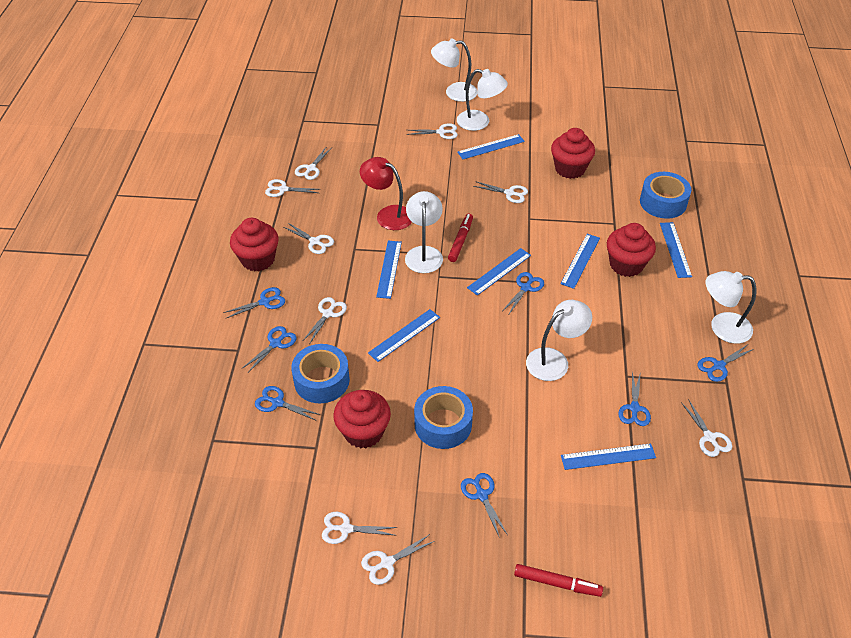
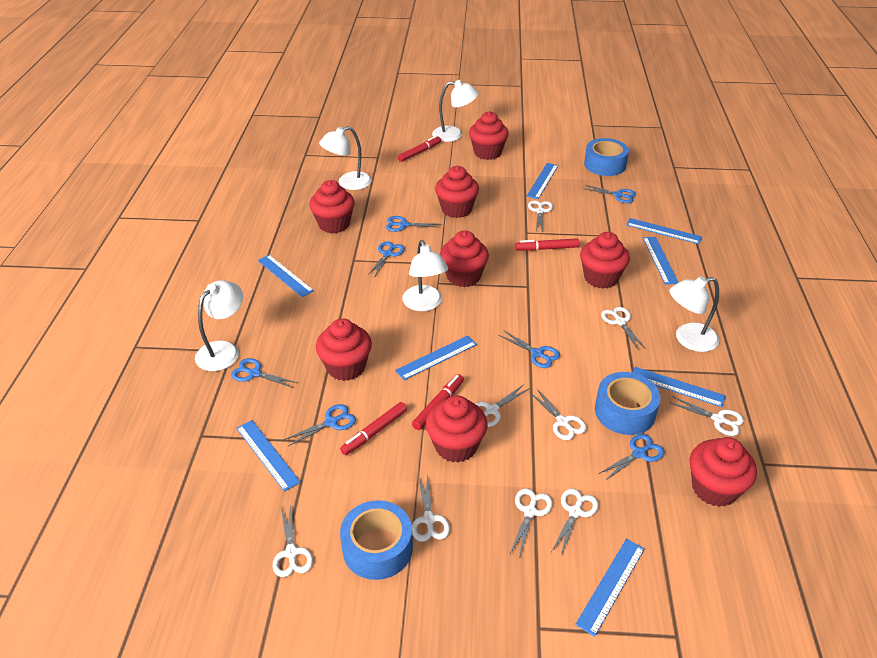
blue ruler: [368,309,440,362] [376,241,402,299] [457,134,525,159] [467,248,531,296] [561,234,600,289] [561,443,656,470] [660,222,692,278] = 7 -> [236,420,301,492] [258,255,314,297] [395,336,477,380] [527,163,558,199] [575,539,645,637] [626,218,702,244] [632,367,726,407] [643,237,679,285] = 8
red cupcake: [230,218,279,271] [333,390,391,448] [551,128,595,179] [607,223,656,277] = 4 -> [309,180,355,233] [316,318,372,381] [426,395,488,462] [435,166,479,218] [440,230,489,287] [469,111,509,160] [580,232,630,289] [689,437,757,507] = 8
red lamp: [360,157,412,230] = 1 -> none = 0
red marker: [448,214,473,262] [514,564,603,597] = 2 -> [340,402,407,455] [398,136,441,162] [412,374,464,430] [515,238,580,251] = 4

